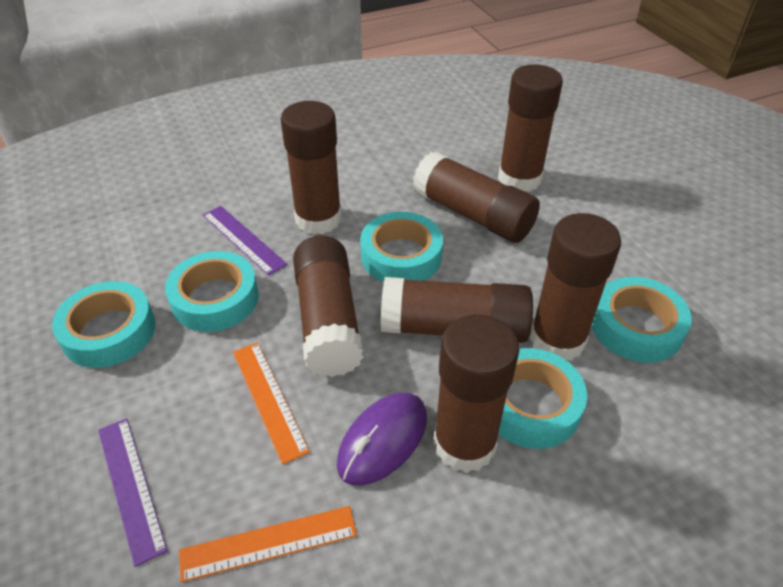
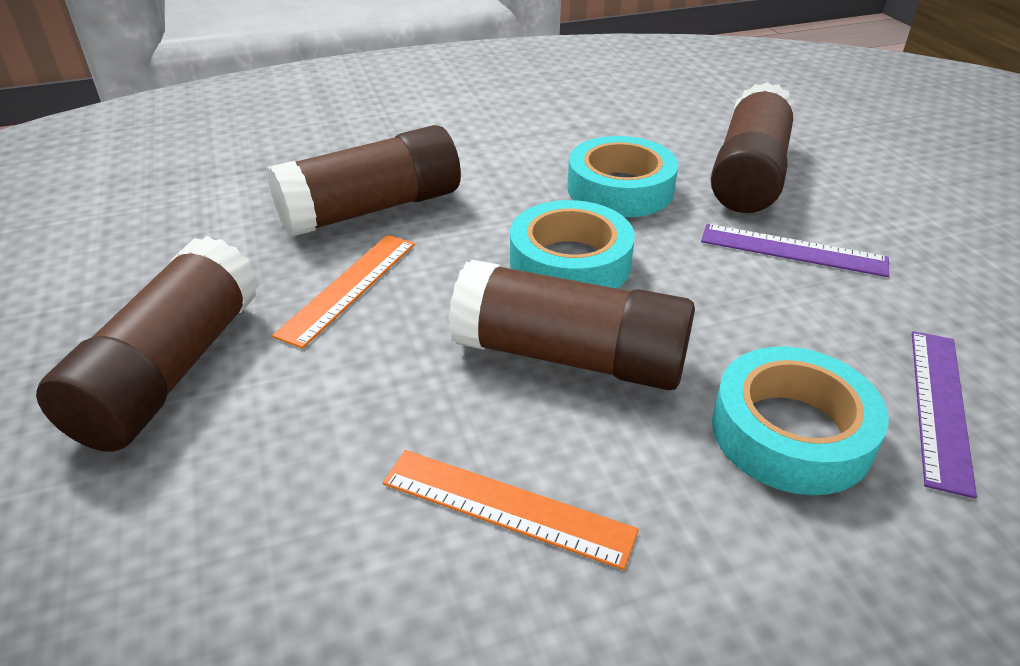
brown glue stick: [280,101,342,235] [293,236,364,377] [381,277,533,343] [413,151,540,243] [433,315,519,473] [498,64,563,192] [530,213,621,361] = 7 -> [36,236,259,452] [267,125,461,237] [448,260,695,390] [711,82,796,213] = 4
purple mouse: [337,392,427,486] = 1 -> none = 0
turquoise tape: [52,281,156,368] [165,251,258,332] [360,212,443,282] [499,348,587,449] [592,277,692,363] = 5 -> [510,200,635,288] [567,136,678,217] [712,346,889,495] = 3

